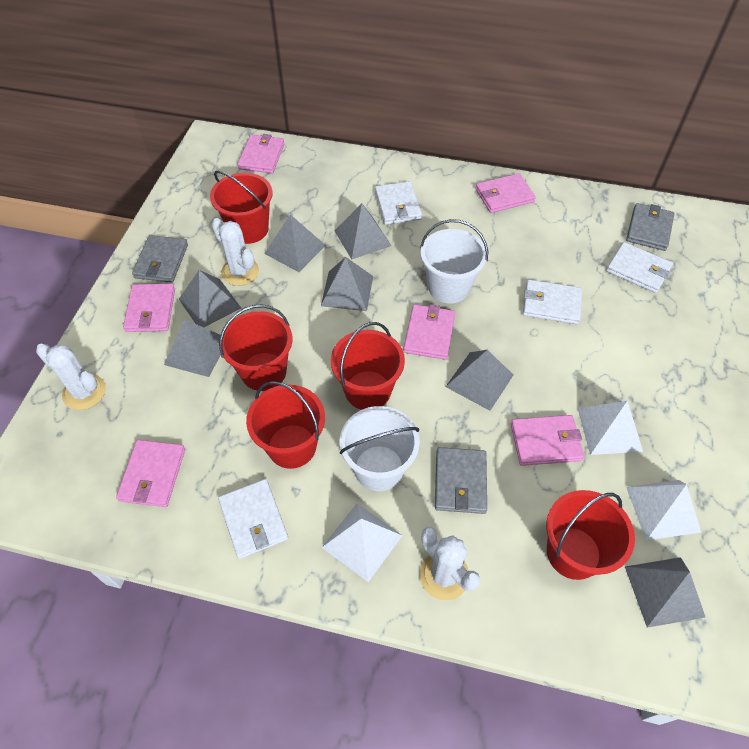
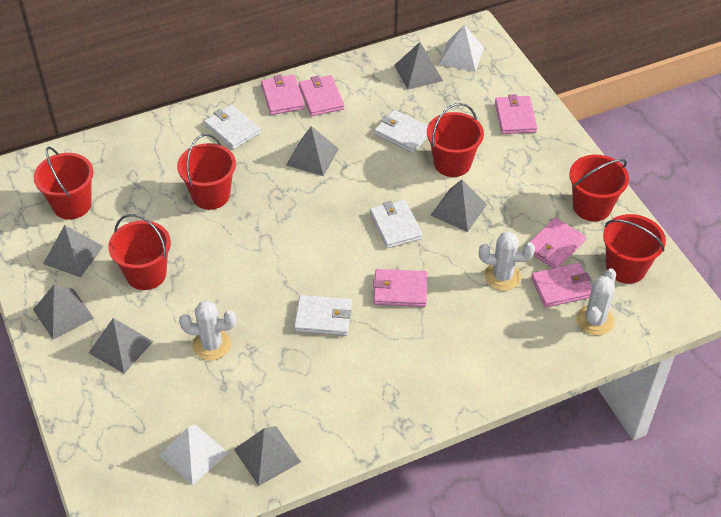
grey wallet: [132,235,188,282] [435,447,487,514] [626,203,675,251] = 3 -> none = 0
red bucket: [210,171,273,244] [219,304,292,391] [246,381,325,469] [331,322,405,410] [546,490,635,580] = 5 -> [34,147,93,219] [108,214,171,290] [177,134,236,210] [427,103,484,177] [569,155,629,221] [603,214,666,284] = 6
white bucket: [340,406,420,491] [420,219,488,304] = 2 -> none = 0
white pyramid: [321,504,403,582] [578,401,643,455] [626,480,701,540] = 3 -> [159,424,228,485] [439,25,484,72] = 2

